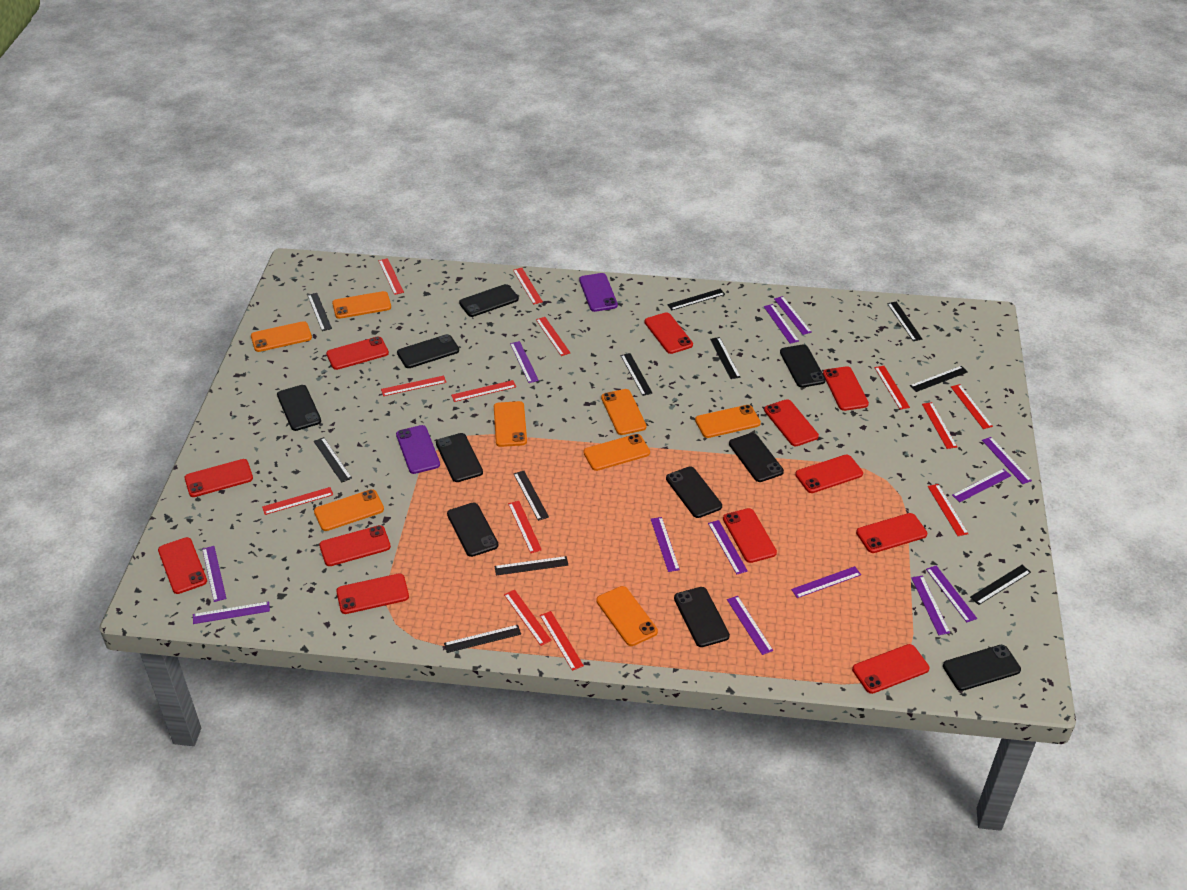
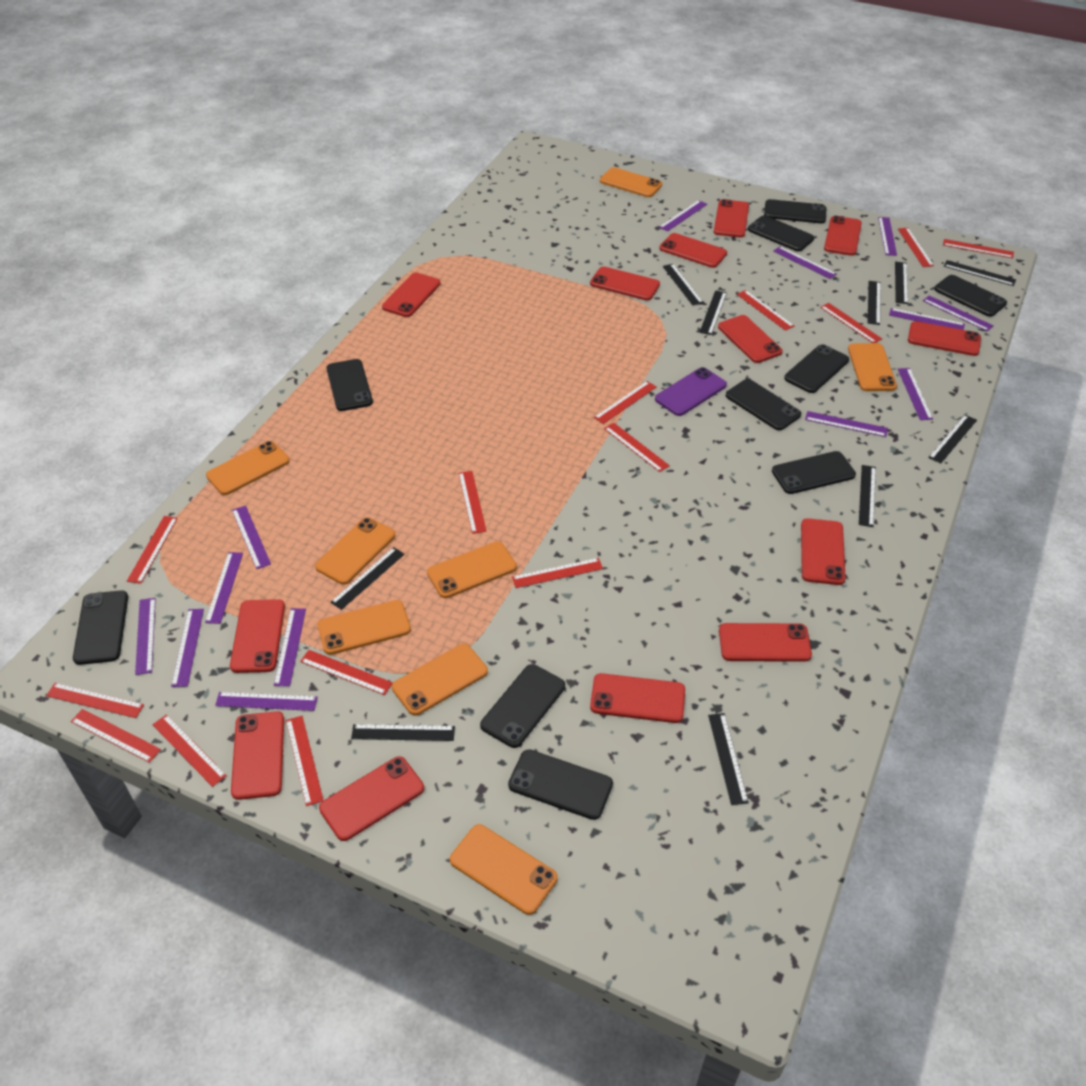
black ruler: [307,293,332,331] [314,437,352,483] [444,625,521,653] [494,556,568,576] [514,471,549,521] [621,353,653,396] [667,289,725,310] [710,337,741,379] [887,302,923,341] [910,366,968,392] [970,565,1031,605] = 11 -> [330,547,405,610] [351,724,455,741] [662,264,703,305] [699,290,727,335] [708,713,749,805] [859,465,876,527] [868,281,881,325] [895,262,908,304] [928,415,977,464] [944,260,1016,286] = 10
purple phone: [396,425,440,474] [579,273,618,312] = 2 -> [655,367,727,416] = 1
red phone: [158,537,207,594] [185,459,253,497] [319,525,391,566] [326,337,389,370] [336,573,409,614] [644,312,693,354] [723,508,777,563] [764,399,819,446] [795,454,863,493] [823,366,869,411] [852,644,929,694] [856,513,927,553] = 12 -> [230,599,285,673] [231,711,284,800] [319,756,424,841] [382,273,440,317] [590,266,660,300] [590,673,685,723] [660,233,727,268] [714,199,749,237] [718,315,782,363] [719,623,812,662] [801,518,846,585] [824,216,862,256] [908,321,981,356] = 13
red ruler: [262,487,333,515] [378,258,404,295] [381,376,446,396] [451,380,516,402] [504,590,552,646] [508,501,542,553] [513,268,543,305] [536,317,570,356] [540,611,584,671] [874,366,910,410] [922,402,957,449] [928,484,969,536] [951,384,993,429] = 13 -> [46,683,144,718] [71,709,161,763] [127,516,178,584] [152,714,227,787] [286,716,324,806] [300,650,393,695] [459,471,487,534] [512,558,603,588] [594,381,656,424] [604,423,670,472] [737,290,794,331] [820,303,882,343] [898,228,934,267] [943,239,1014,258] = 14

